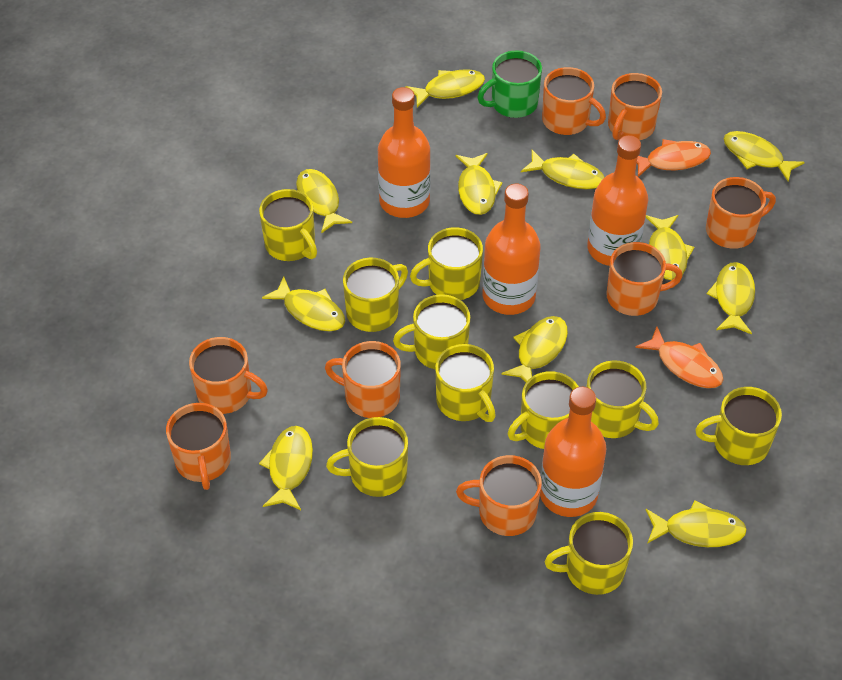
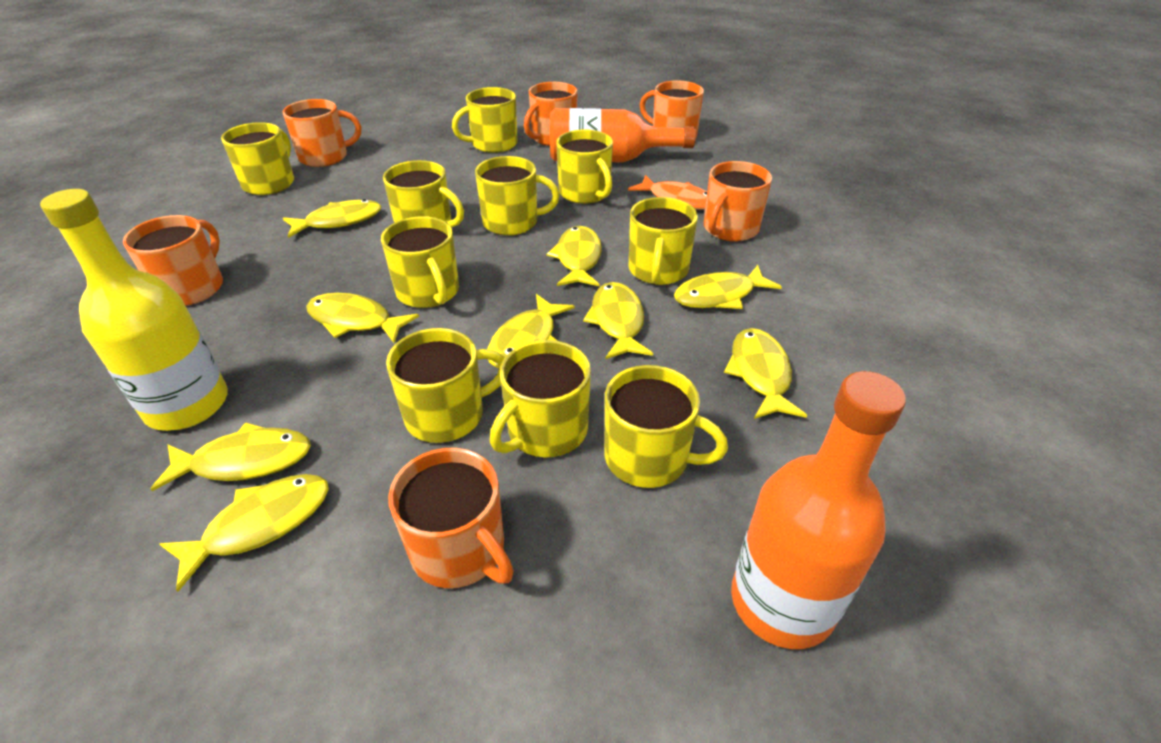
green mug: [477,50,542,118] = 1 -> none = 0
orange bottle: [378,87,431,218] [483,184,541,315] [540,387,607,517] [587,135,648,266] = 4 -> [550,108,696,162] [731,371,906,649] = 2
orange fish: [635,326,723,388] [637,139,711,177] = 2 -> [628,175,707,210] = 1
orange mug: [166,403,231,490] [189,337,268,414] [325,341,401,418] [456,455,542,536] [542,67,606,135] [606,242,683,316] [608,73,662,140] [706,177,776,249] = 8 -> [123,215,223,306] [282,99,361,167] [388,448,514,588] [524,82,578,146] [640,81,704,137] [704,161,772,242] = 6
yellow bottle: none = 0 -> [40,189,228,431] = 1
yellow fish: [259,426,313,510] [262,276,345,332] [296,169,352,233] [406,69,485,108] [456,153,503,215] [501,316,568,382] [521,150,605,189] [646,215,694,281] [646,501,747,547] [707,262,755,334] [724,131,805,182] = 11 -> [151,422,311,491] [159,474,329,592] [283,199,381,238] [306,293,419,343] [487,294,575,368] [547,226,602,286] [583,282,653,359] [674,265,782,309] [724,328,807,419] = 9

